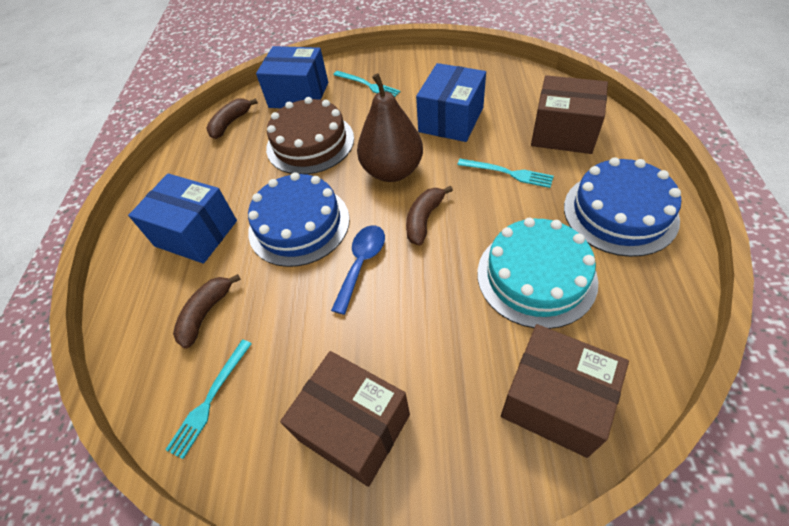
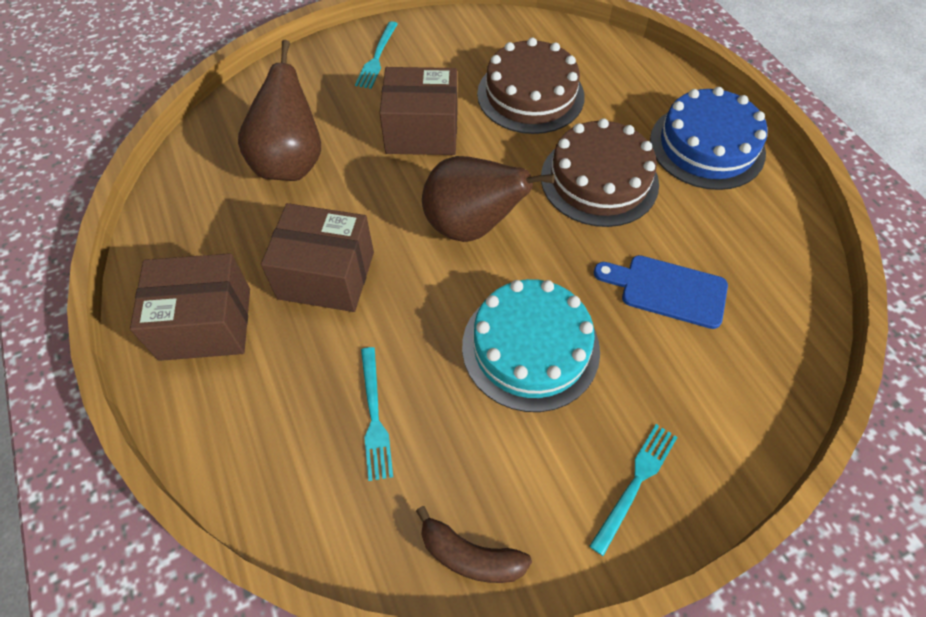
blue box: [128,174,237,264] [256,46,328,109] [416,63,486,142] = 3 -> none = 0
blue cake: [248,172,350,267] [564,157,681,257] = 2 -> [650,87,768,190] = 1
blue cutting board: none = 0 -> [594,255,728,329] = 1
blue spoon: [331,225,385,315] = 1 -> none = 0
brown banana: [173,274,241,349] [206,98,258,139] [406,185,453,246] = 3 -> [416,506,532,583] = 1
brown cake: [266,97,354,175] = 1 -> [477,38,585,134] [541,118,659,227] = 2
brown pear: [357,73,423,182] = 1 -> [238,40,321,181] [422,156,555,242] = 2

